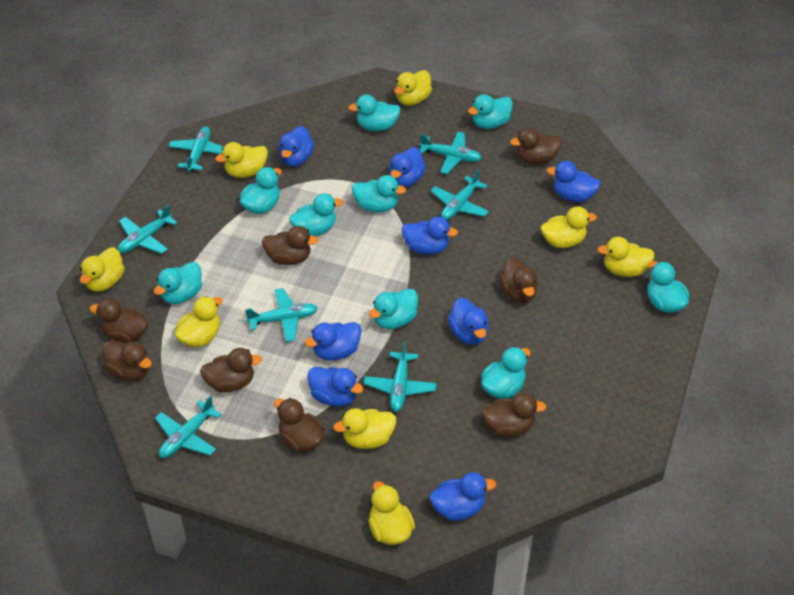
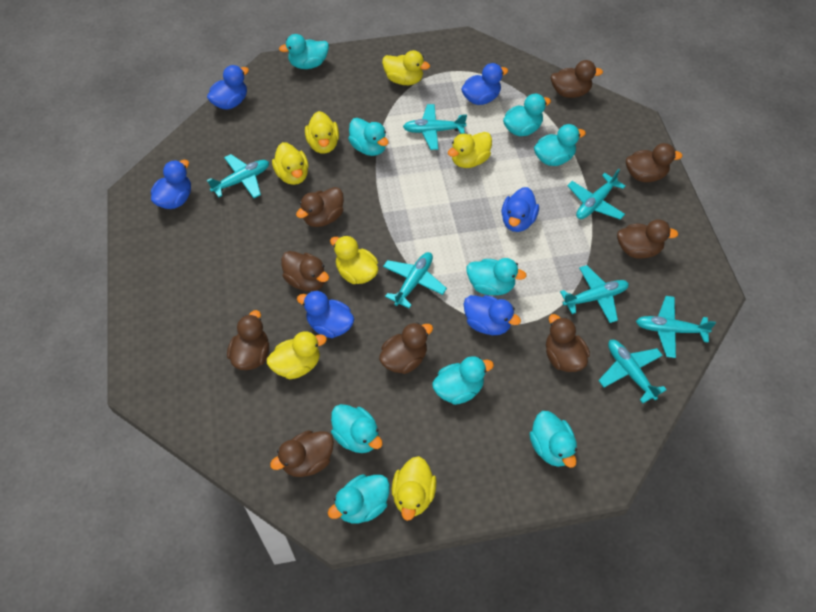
blue duck: [278,126,314,167] [305,322,362,361] [307,367,363,407] [389,147,426,187] [402,217,458,255] [430,472,496,521] [448,298,489,345] [547,161,601,202] = 8 -> [151,160,191,209] [207,65,249,110] [297,291,354,338] [461,63,508,105] [464,295,521,335] [501,187,539,232] = 6
brown duck: [90,298,149,343] [102,340,152,380] [200,348,262,393] [262,226,319,265] [274,398,325,452] [481,393,547,437] [499,257,538,303] [510,128,562,164] = 8 -> [227,310,269,370] [270,431,334,477] [281,251,329,291] [296,187,344,227] [379,322,433,374] [546,314,590,372] [551,60,603,98] [617,219,678,259] [626,143,683,182] = 9
yellow duck: [80,247,124,292] [175,296,222,347] [215,142,268,178] [333,408,396,449] [369,481,415,545] [394,70,432,106] [541,206,597,248] [597,237,655,277] = 8 -> [267,331,327,379] [272,142,309,185] [305,111,339,154] [330,235,379,284] [382,50,430,85] [392,456,437,521] [448,132,492,168] = 7

